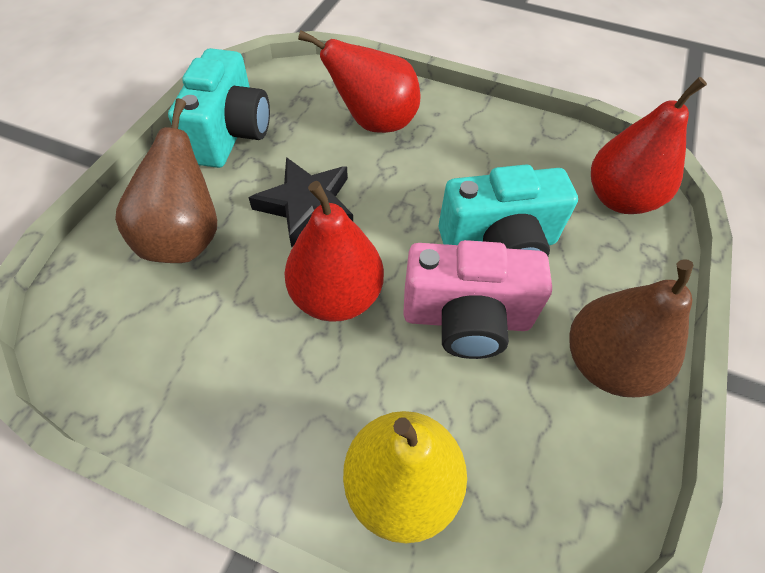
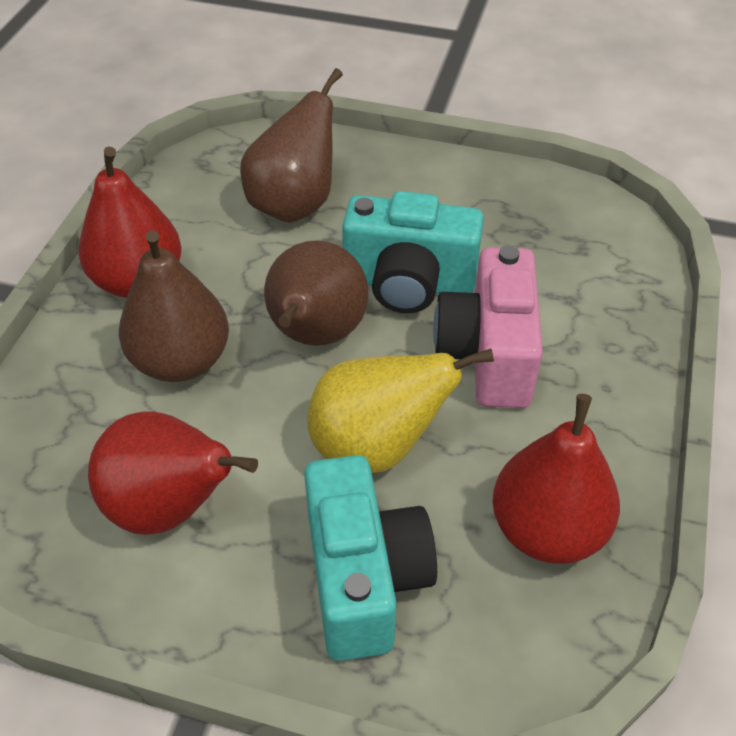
black star: [248,157,353,247] = 1 -> none = 0
brown pear: [115,98,217,263] [569,259,694,397] = 2 -> [119,230,229,382] [240,68,343,223] [264,240,369,346] = 3

